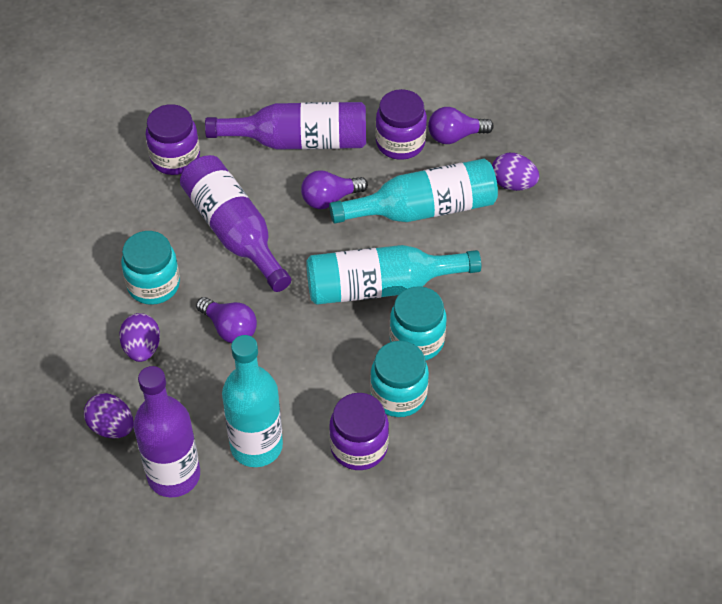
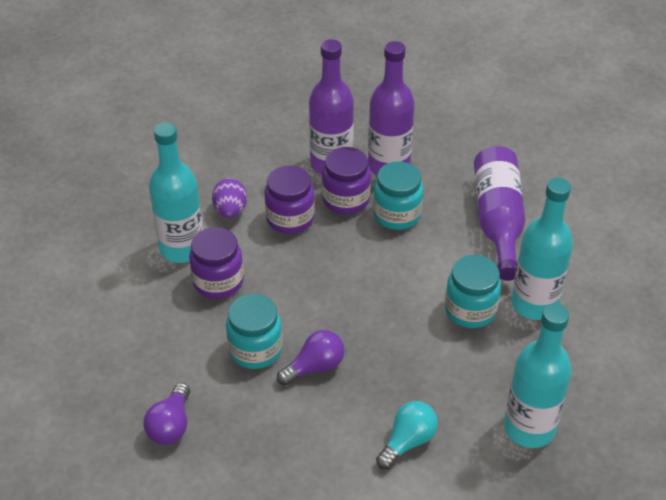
purple egg: [84,393,134,438] [119,313,160,362] [492,153,539,191] = 3 -> [212,178,247,218] = 1
purple light bulb: [196,297,257,343] [301,170,368,209] [428,107,494,144] = 3 -> [143,383,190,445] [277,330,345,386] = 2
turquoise light bulb: none = 0 -> [376,401,438,469] = 1

